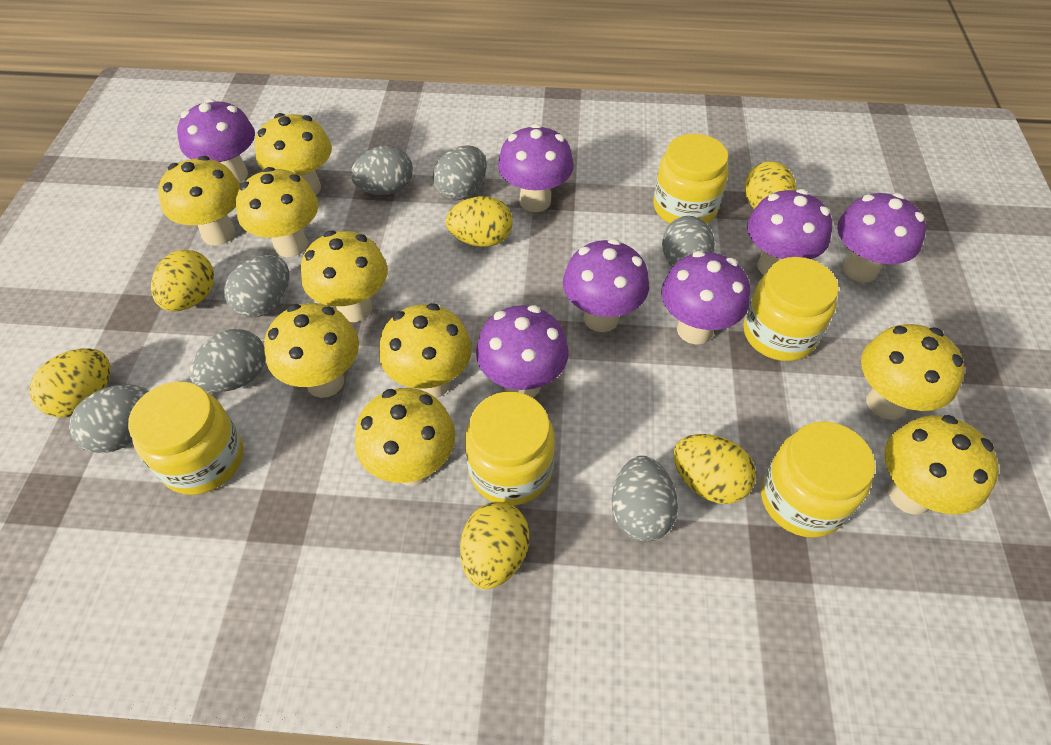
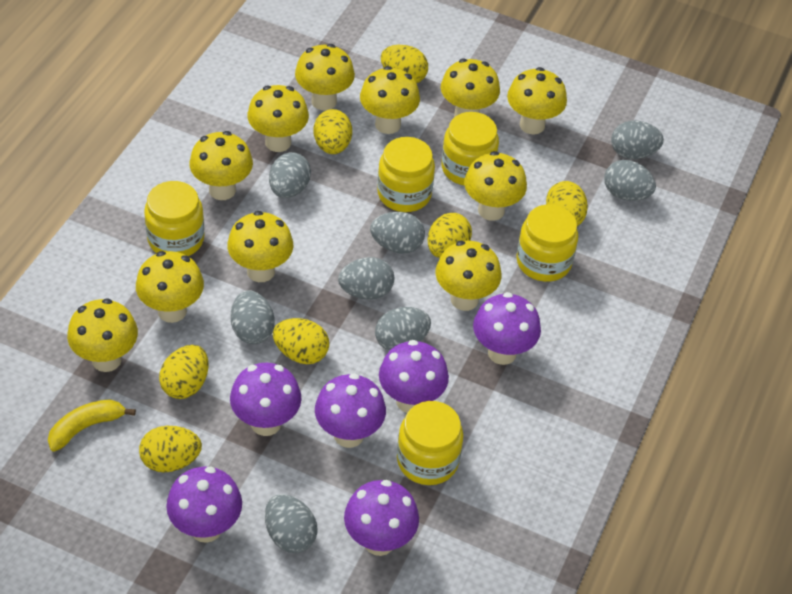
grey egg: [69,384,149,453] [190,329,266,392] [224,255,290,318] [350,146,413,195] [433,145,487,201] [612,456,678,542] [662,216,715,267] = 7 -> [231,290,275,344] [265,494,318,553] [269,152,311,198] [338,257,394,300] [370,212,425,254] [375,307,431,351] [604,160,656,201] [611,121,664,159] = 8
purple mushroom: [177,99,255,183] [476,305,569,398] [498,124,574,212] [563,239,649,332] [661,251,750,345] [747,189,832,275] [837,193,926,283] = 7 -> [166,467,242,543] [230,363,301,436] [315,373,386,448] [344,480,419,556] [379,340,449,413] [473,292,541,365] = 6
yellow banana: none = 0 -> [48,399,136,452] = 1
yellow egg: [30,348,110,418] [151,250,214,311] [446,196,512,247] [460,502,529,589] [674,434,756,504] [745,161,796,209] = 6 -> [139,426,202,472] [159,345,208,399] [273,318,329,364] [314,109,352,154] [381,45,428,83] [427,213,472,258] [546,181,588,226] = 7
yellow mushroom: [158,156,240,245] [236,167,319,257] [255,113,332,195] [264,303,359,398] [301,230,388,322] [355,388,455,486] [379,303,472,398] [861,324,965,420] [884,415,999,515] = 9 -> [67,298,138,372] [136,251,204,323] [189,131,253,200] [227,211,293,282] [247,85,309,152] [295,44,355,110] [360,66,420,134] [436,241,501,311] [441,58,500,117] [464,151,527,221] [507,67,567,135] = 11

